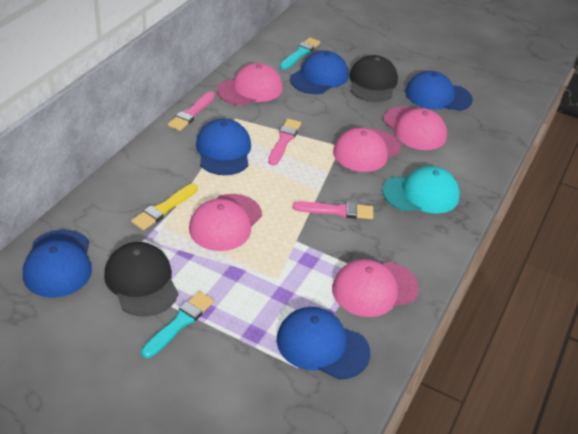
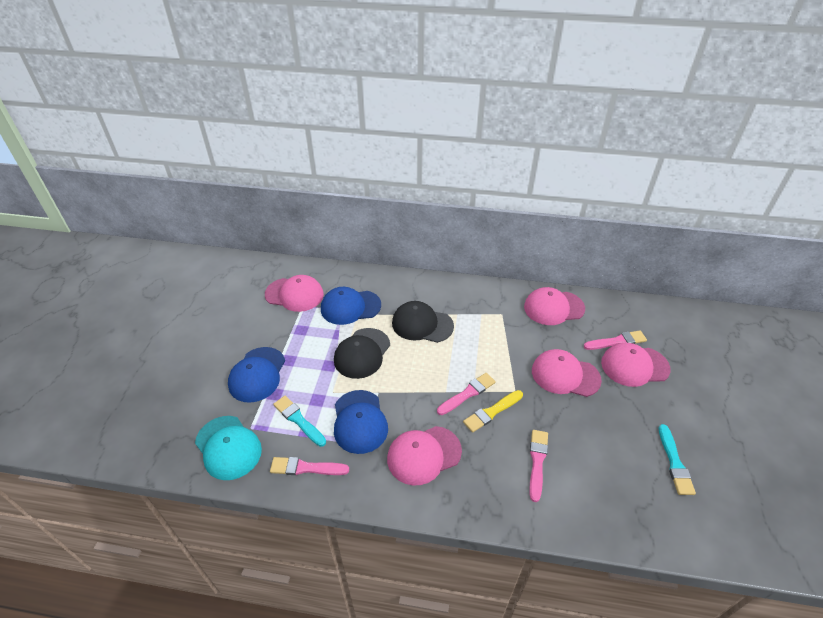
blue cap: [23,229,92,298] [196,119,251,175] [276,307,370,380] [290,50,348,94] [405,71,473,111] = 5 -> [228,347,285,403] [321,287,381,325] [334,390,388,454] = 3
pink brush: [168,91,215,131] [268,119,301,165] [293,201,373,219] = 3 -> [270,457,349,475] [437,373,496,415] [529,430,548,502] [583,330,647,350] = 4

